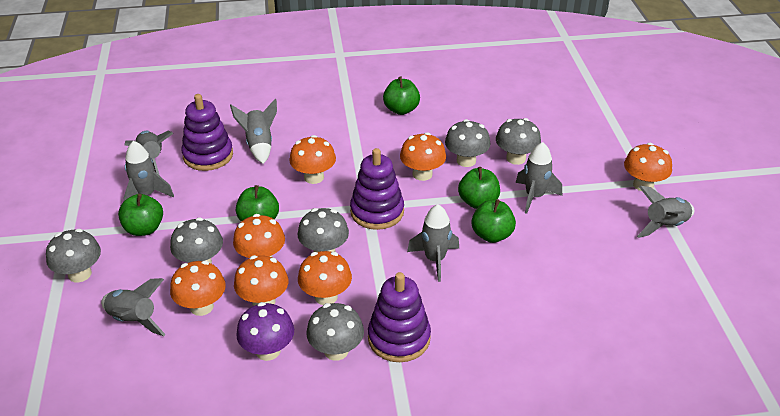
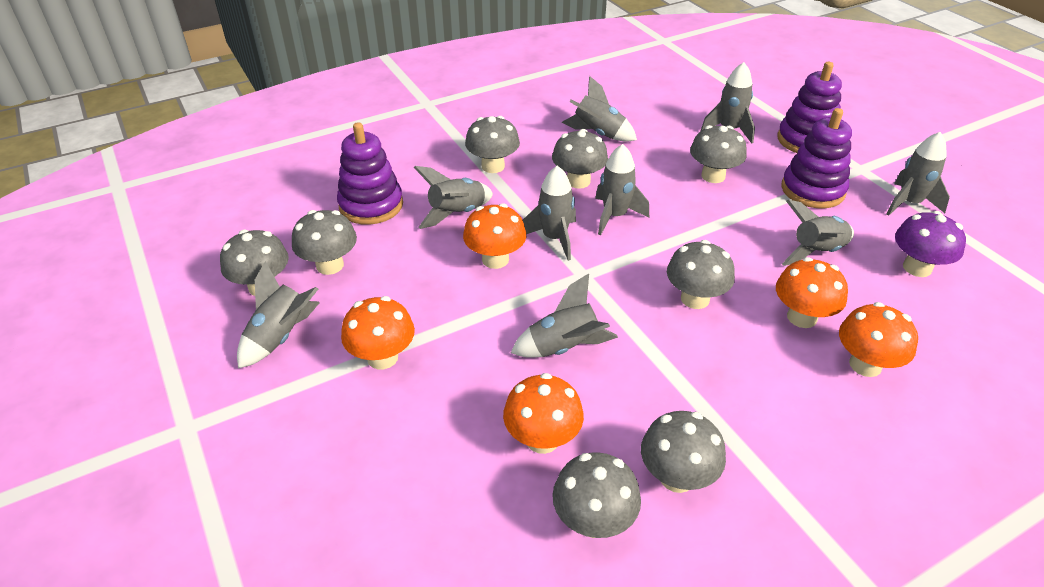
green apple: [118,194,163,236] [236,185,279,222] [383,77,420,115] [458,167,500,209] [471,199,516,243] = 5 -> none = 0
grey mushroom: [46,229,101,283] [170,217,223,264] [298,208,349,252] [306,303,364,361] [445,119,490,167] [496,118,541,165] = 6 -> [220,230,289,296] [292,210,357,275] [465,116,520,173] [552,129,608,189] [552,452,641,538] [641,411,726,493] [667,240,735,309] [690,125,747,183] = 8
grey rocket: [101,278,166,336] [123,141,174,201] [125,130,173,176] [230,99,277,164] [407,204,459,282] [516,142,562,214] [637,186,694,238] = 7 -> [237,261,320,368] [414,166,493,229] [511,274,618,358] [523,166,576,261] [562,76,637,142] [595,144,649,235] [701,62,755,143] [782,199,854,266] [887,132,950,215] = 9
orange mushroom: [170,261,226,316] [233,214,285,258] [234,255,289,306] [289,135,336,184] [298,251,352,305] [400,132,446,181] [624,143,672,191] = 7 -> [341,296,415,369] [463,203,526,269] [503,373,584,454] [776,257,848,328] [839,302,918,377] = 5

